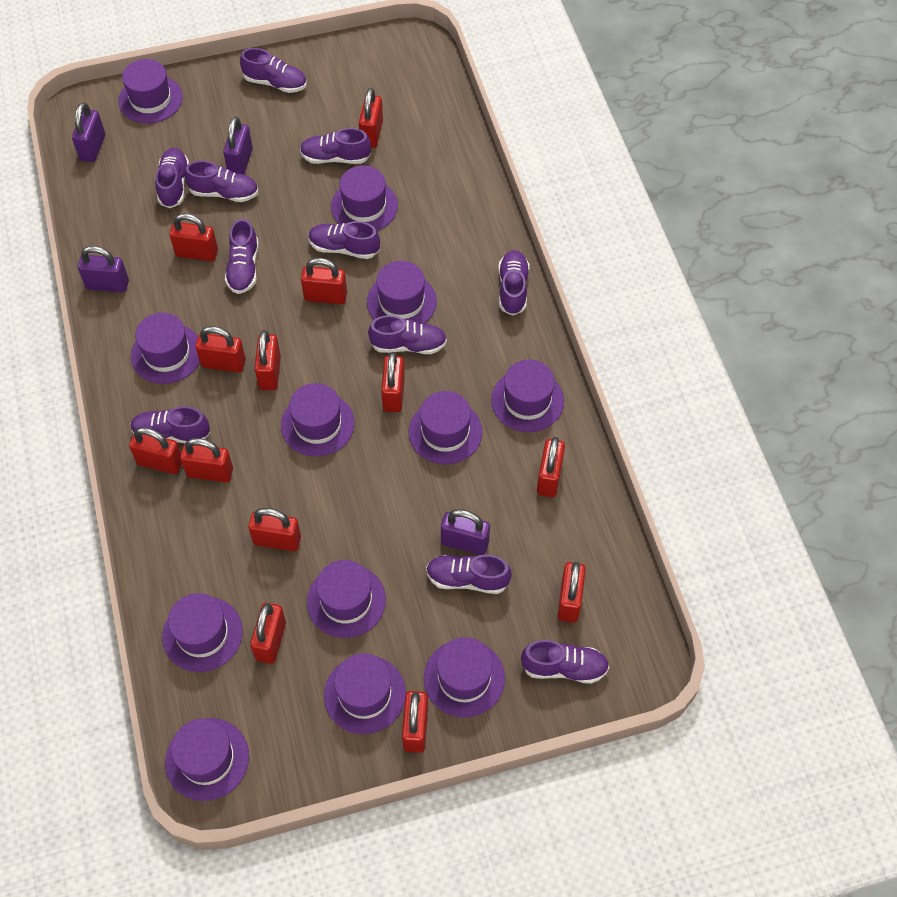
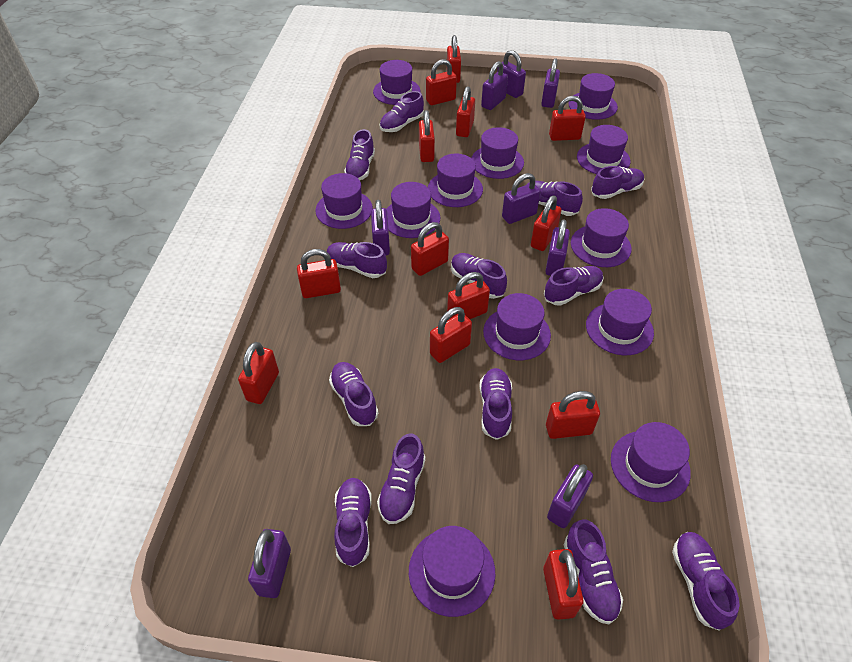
purple padlock: [72,102,105,162] [78,246,129,292] [223,117,253,175] [441,509,490,555] = 4 -> [248,529,291,598] [371,200,390,256] [481,61,508,110] [497,50,526,98] [502,173,541,224] [541,58,560,108] [545,219,570,276] [547,464,593,528] = 8
purple shoe: [130,406,210,443] [155,148,189,208] [185,160,258,202] [225,219,259,294] [240,48,307,93] [300,128,371,164] [308,221,380,259] [368,315,447,354] [426,554,512,594] [498,250,530,316] [521,640,609,684] = 11 -> [327,242,387,278] [329,362,378,426] [334,478,372,567] [344,129,375,180] [377,434,425,524] [380,91,424,132] [451,253,507,299] [479,368,512,440] [526,181,583,216] [544,266,603,306] [564,520,623,624] [591,166,644,199] [672,532,740,631] = 13

